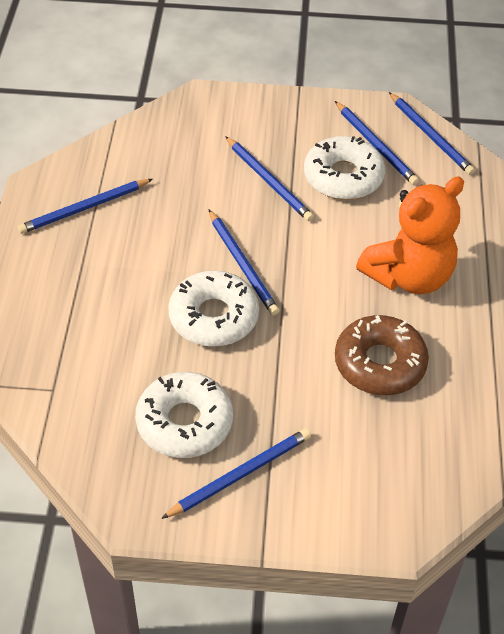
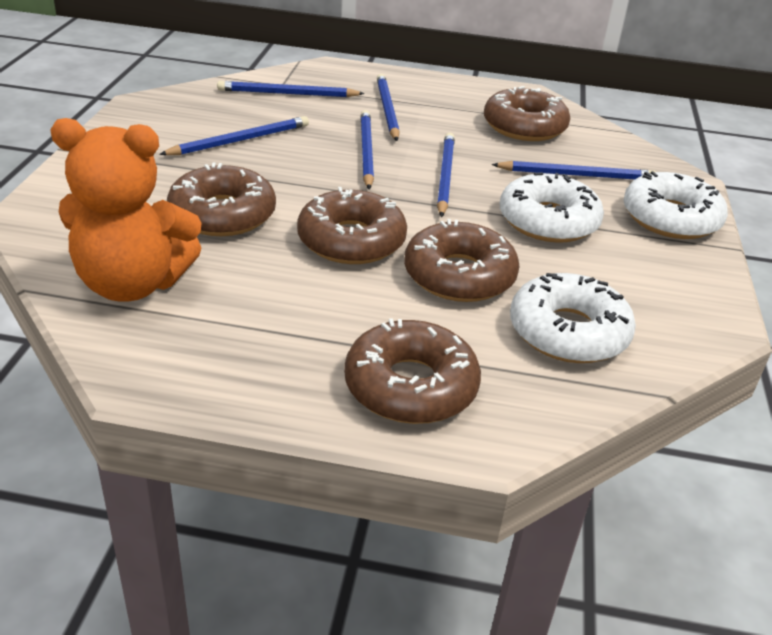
brown donut: [335,315,429,395] = 1 -> [167,162,276,236] [297,187,407,264] [344,318,481,424] [404,219,520,302] [484,86,570,141] = 5

